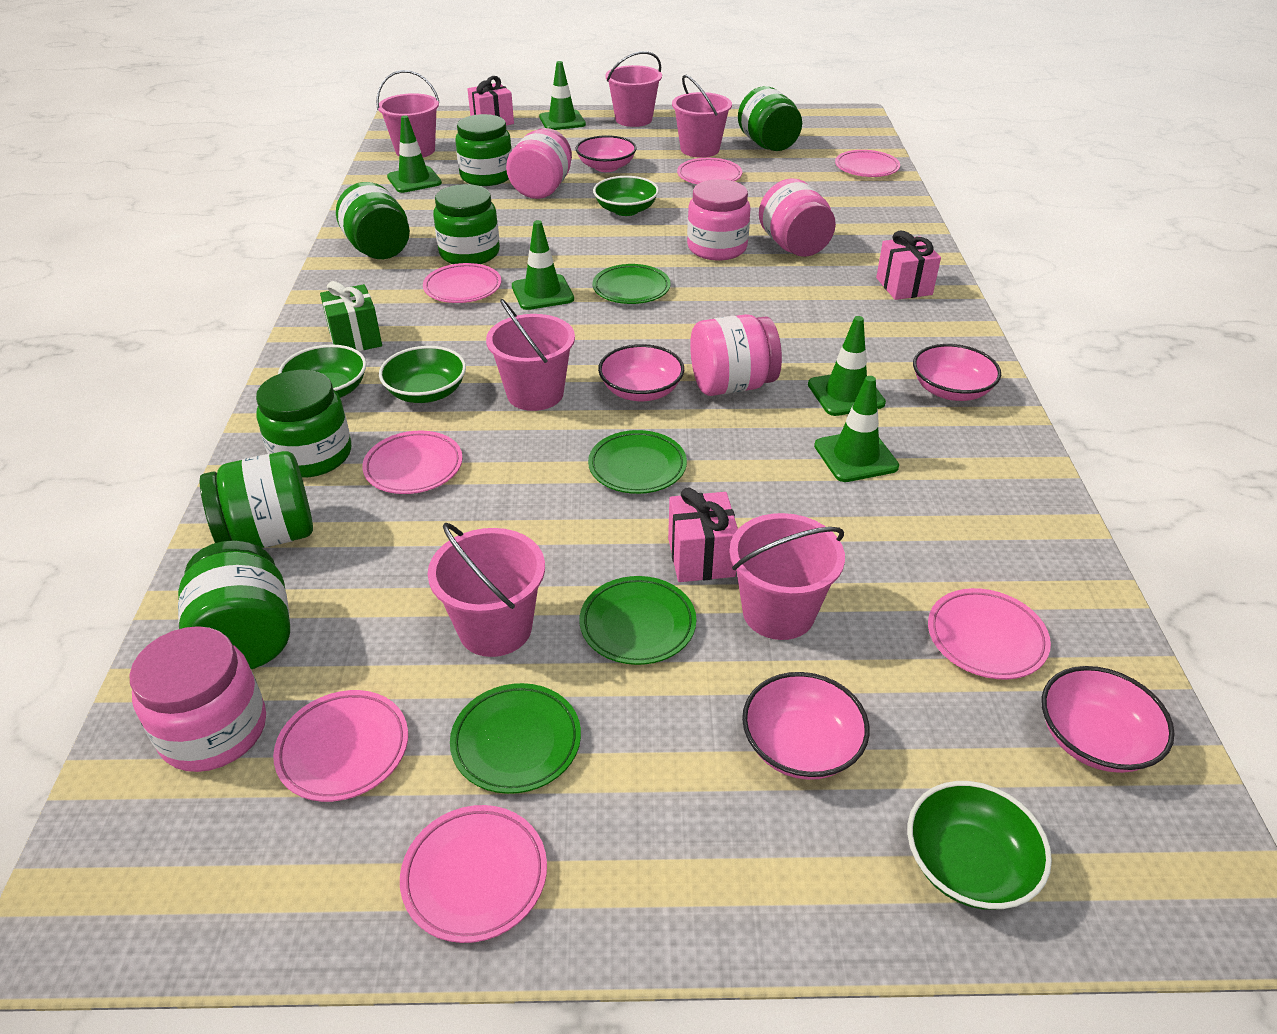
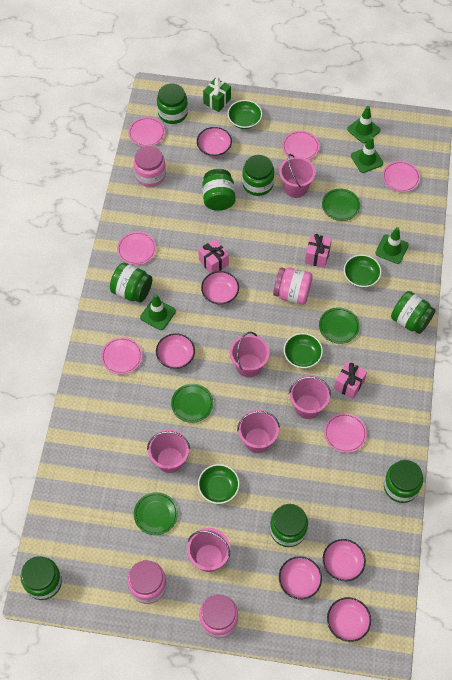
green jar: [178,540,290,669] [200,451,313,548] [256,370,351,478] [336,182,410,259] [433,184,500,264] [455,114,512,186] [738,86,802,151] = 7 -> [21,556,62,600] [110,263,152,303] [157,83,188,124] [202,169,236,211] [242,155,274,196] [270,504,308,547] [384,460,423,503] [391,291,436,334] = 8
green traffic cone: [387,115,442,193] [512,220,574,310] [539,61,586,130] [808,316,886,416] [814,376,899,482] = 5 -> [140,294,176,330] [347,106,380,143] [351,136,383,173] [375,227,408,264] = 4
pink bowl: [576,135,637,172] [598,344,684,401] [742,672,870,780] [913,344,1001,401] [1041,666,1175,773] = 5 -> [156,333,195,369] [197,127,232,157] [201,271,239,305] [279,556,322,599] [323,539,366,581] [327,597,371,642] = 6
pink jar: [129,626,266,772] [506,128,572,199] [687,179,751,260] [690,314,782,396] [759,178,836,257] = 5 -> [127,560,167,604] [134,146,166,187] [199,594,238,638] [273,267,313,305] = 4
pink plate: [273,690,408,802] [362,431,463,494] [400,805,547,943] [423,263,501,303] [677,158,742,184] [835,150,900,177] [928,588,1051,680] = 7 -> [101,337,142,374] [117,231,156,265] [128,117,165,147] [282,131,319,160] [324,413,367,453] [382,161,420,192] = 6

